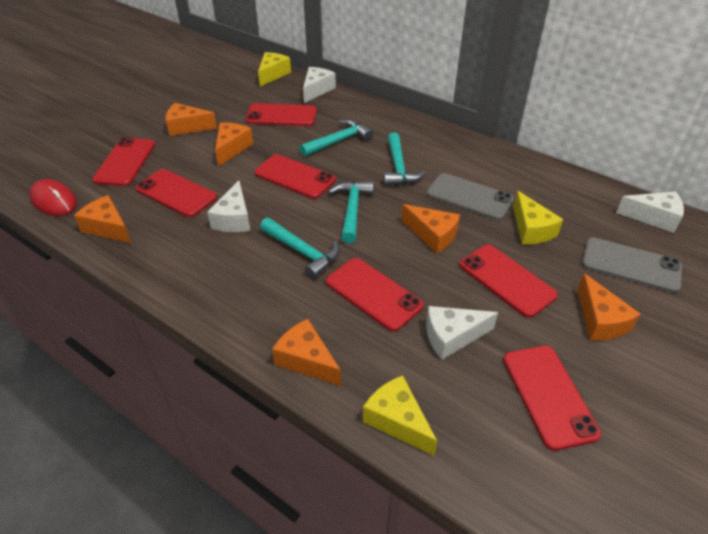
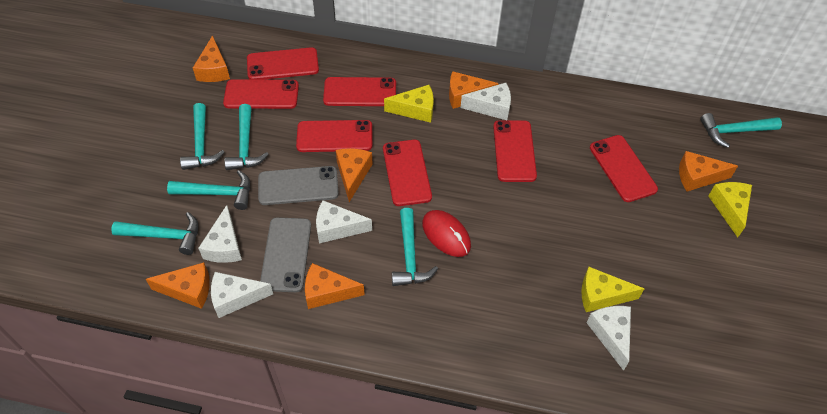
turquoise hammer: [260,218,340,279] [299,119,373,157] [328,181,374,243] [383,132,426,186] = 4 -> [111,212,198,255] [167,170,250,210] [180,103,225,170] [224,104,269,170] [392,208,438,286] [700,113,782,148] = 6
white cheese: [207,180,250,232] [303,67,336,103] [426,306,498,360] [616,191,684,233] = 4 -> [198,205,242,263] [211,272,273,318] [316,200,372,243] [461,83,511,120] [586,306,631,371] = 5

